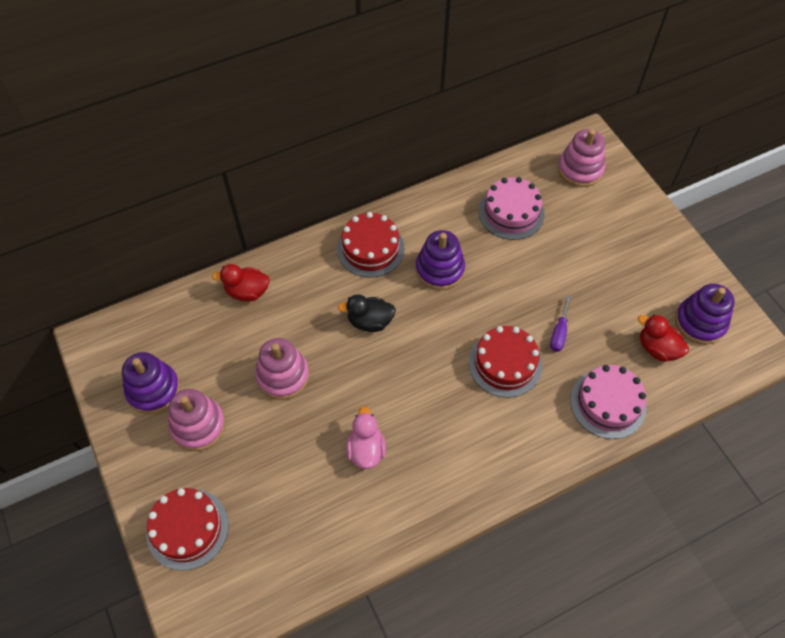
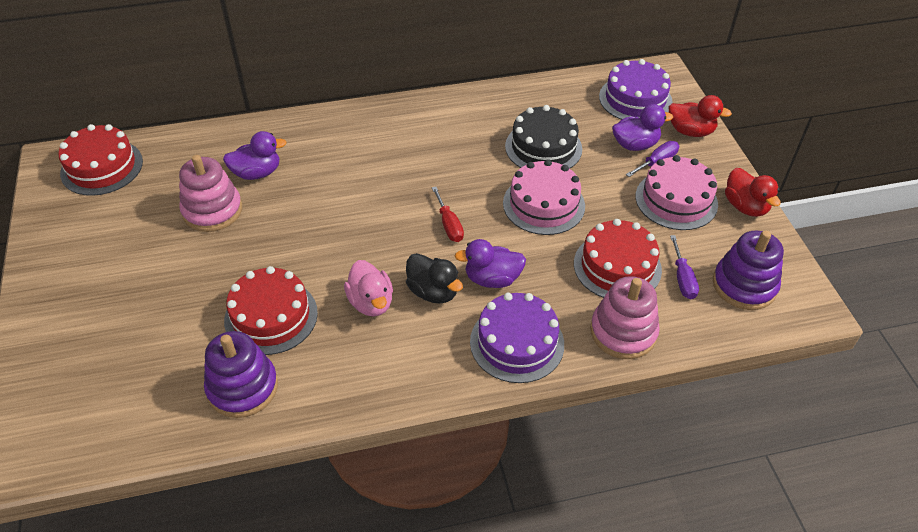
black cake: none = 0 -> [505,105,582,168] = 1
pink stacking toy: [168,389,225,451] [255,338,309,400] [558,129,605,187] = 3 -> [179,155,242,232] [590,276,660,359] = 2
purple cake: none = 0 -> [470,293,564,383] [599,59,673,120] = 2
purple duck: none = 0 -> [223,131,286,180] [455,239,526,288] [612,104,673,151] = 3
purple screwdriver: [550,295,571,352] = 1 -> [626,141,679,177] [670,235,699,299] = 2
purple stacking toy: [122,352,180,414] [416,230,465,290] [675,284,734,345] = 3 -> [204,331,278,418] [713,230,784,310] = 2
red screwdriver: none = 0 -> [432,187,464,242] = 1

